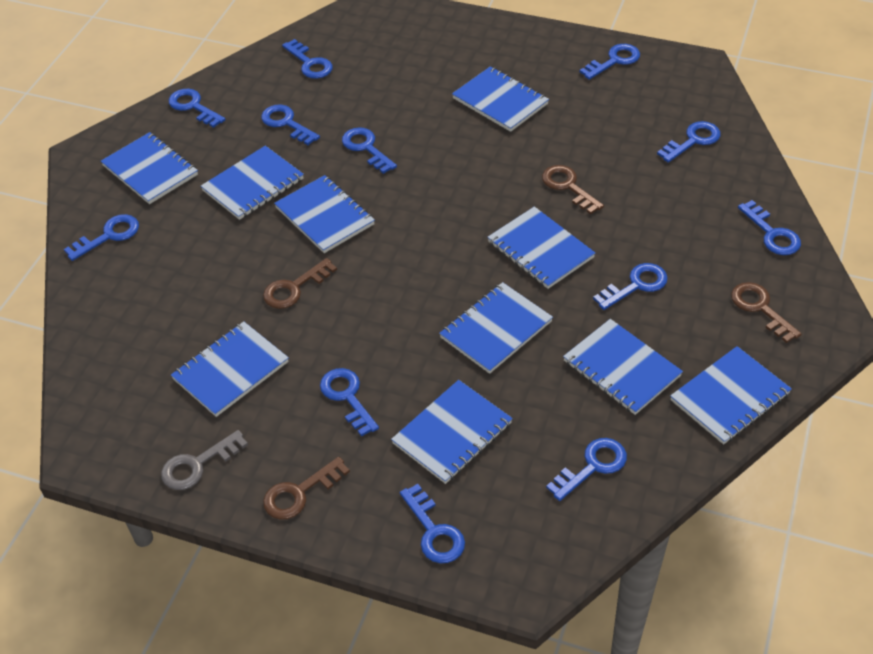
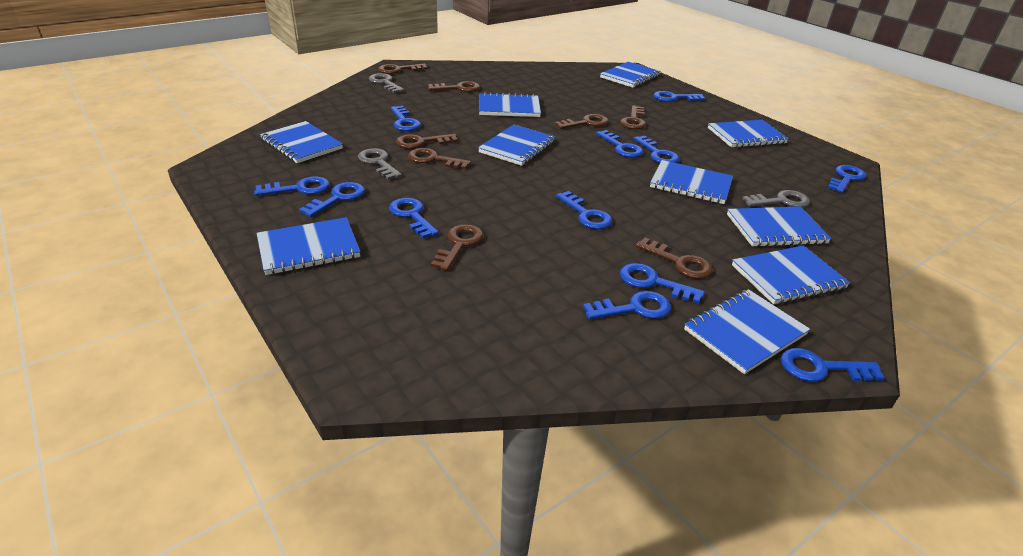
brown key: [263,258,337,309] [263,457,350,520] [542,165,604,214] [731,282,802,343] = 4 -> [378,64,428,74] [396,134,458,149] [408,148,471,169] [428,81,480,92] [431,224,483,271] [555,114,609,129] [620,105,646,129] [635,237,713,279] = 8
grey key: [161,430,248,490] = 1 -> [358,148,402,180] [369,73,404,93] [742,190,810,207] = 3

